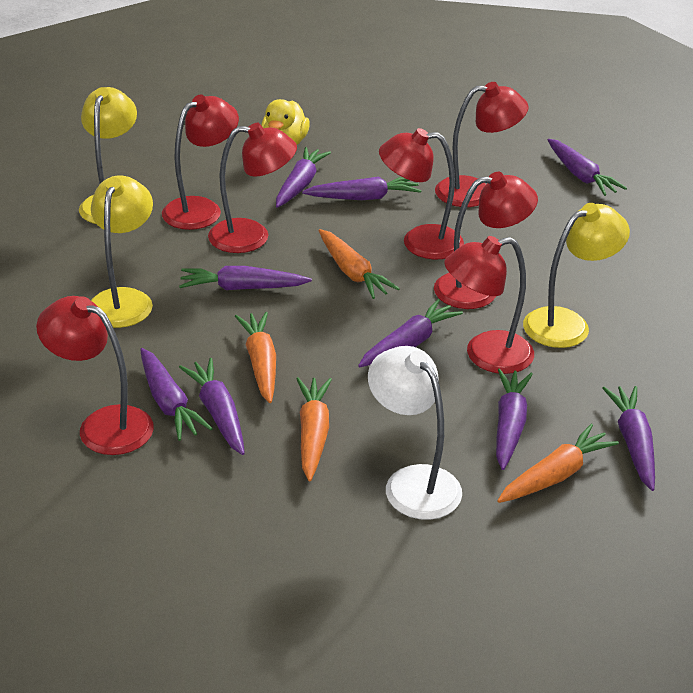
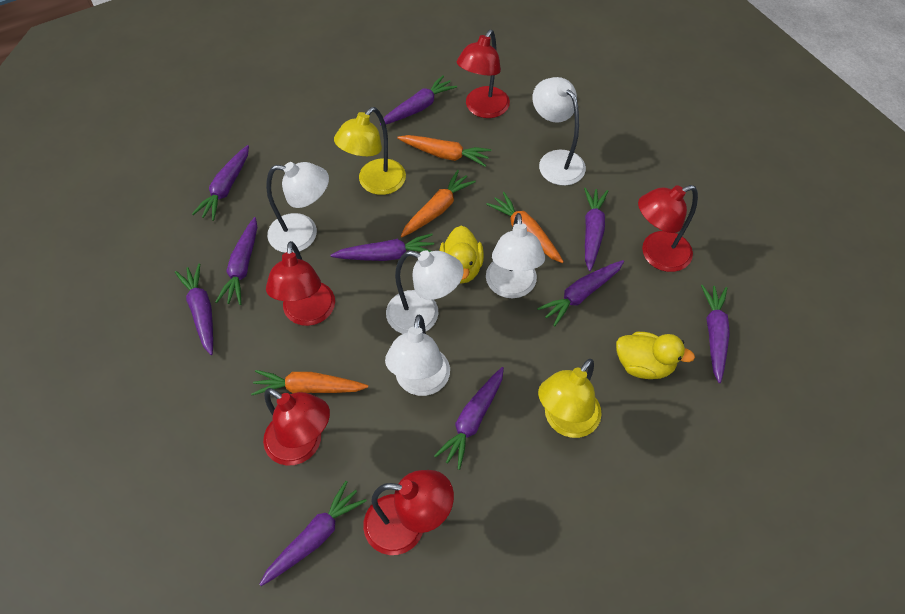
purple carrot: [140,348,213,441] [179,266,312,290] [179,358,245,455] [276,147,331,208] [302,177,422,200] [358,299,463,367] [496,369,533,470] [547,139,627,196] [602,386,655,491] = 9 -> [175,263,213,355] [192,145,249,221] [216,217,257,305] [259,481,367,586] [331,233,434,261] [380,75,457,126] [434,367,504,470] [537,260,624,327] [584,188,608,271] [701,285,730,383] = 10
red lamp: [36,296,154,455] [162,95,239,230] [208,123,297,253] [379,128,464,259] [434,172,538,309] [435,82,529,207] [444,236,534,374] = 7 -> [263,388,330,466] [266,241,335,326] [363,470,454,555] [457,30,510,118] [638,185,698,272] = 5
white lamp: [368,346,462,520] = 1 -> [266,162,329,253] [385,315,450,396] [386,250,463,334] [486,213,545,298] [533,77,586,186] = 5
yellow duck: [261,99,310,145] = 1 -> [440,226,484,283] [616,332,695,379] = 2
yellow lamp: [79,87,137,224] [91,176,153,328] [523,203,630,348] = 3 -> [334,107,406,195] [538,359,602,438] = 2

